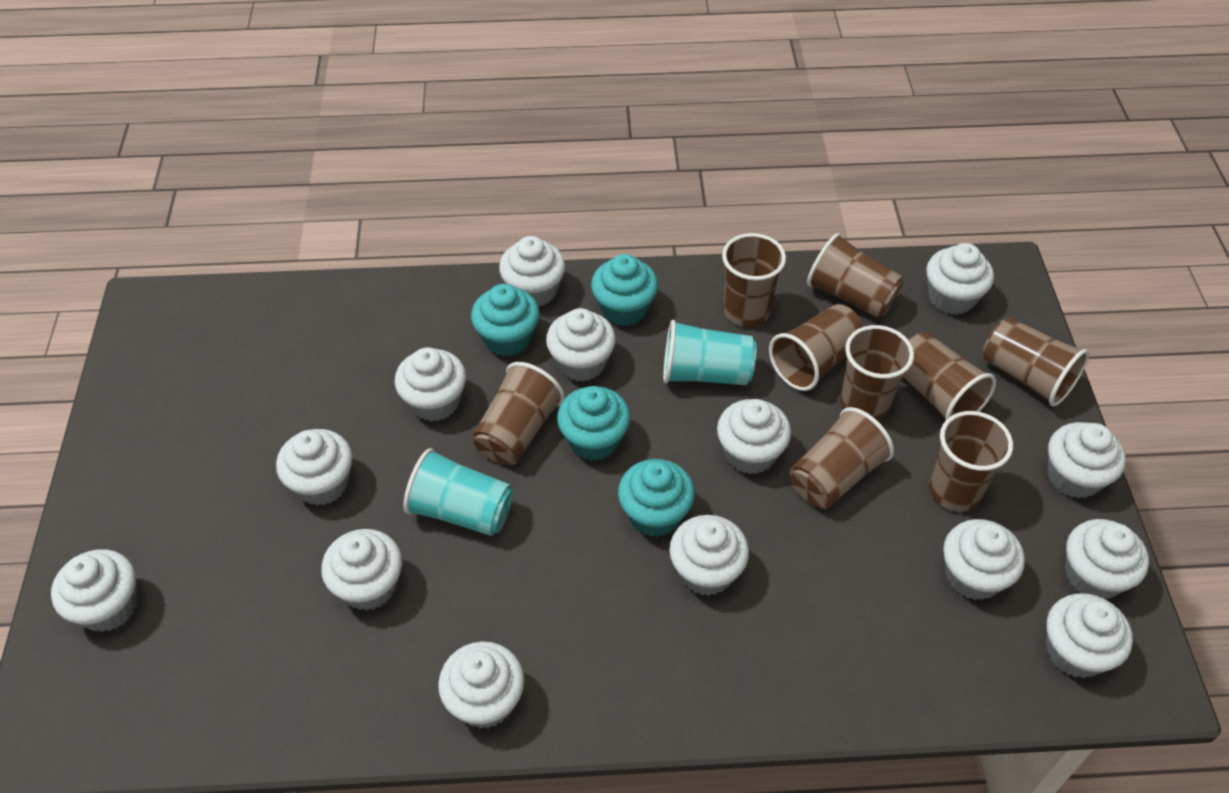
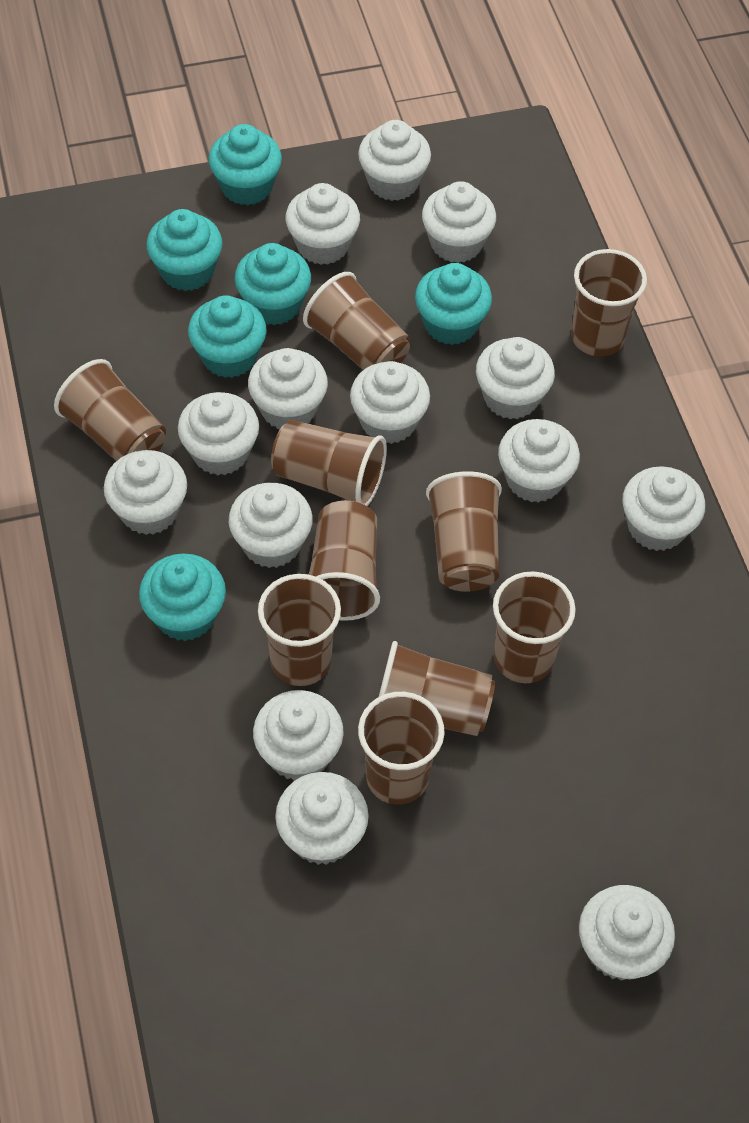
brown cup: [472,362,565,465] [722,233,786,327] [769,304,864,391] [790,407,894,509] [807,233,904,318] [840,325,914,421] [903,332,996,420] [929,411,1013,512] [983,318,1089,407] = 9 -> [54,359,166,461] [258,574,341,686] [271,420,387,506] [303,272,411,370] [309,500,380,621] [358,692,445,805] [379,641,495,736] [426,471,502,592] [493,571,576,683] [571,249,647,357] = 10
turquoise cup: [404,448,514,536] [663,320,756,385] = 2 -> none = 0
turquoise cupcake: [471,284,540,356] [557,386,630,461] [591,254,658,326] [618,459,695,537] = 4 -> [139,554,226,641] [146,209,222,291] [188,295,266,378] [209,124,282,205] [235,243,311,325] [415,263,492,345] = 6

